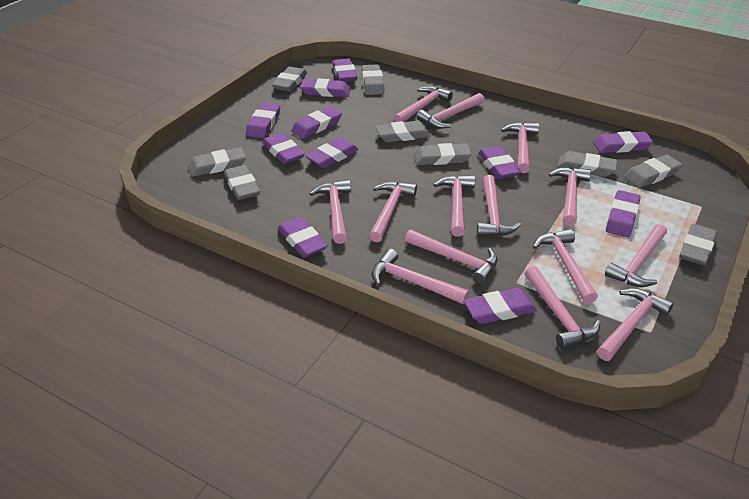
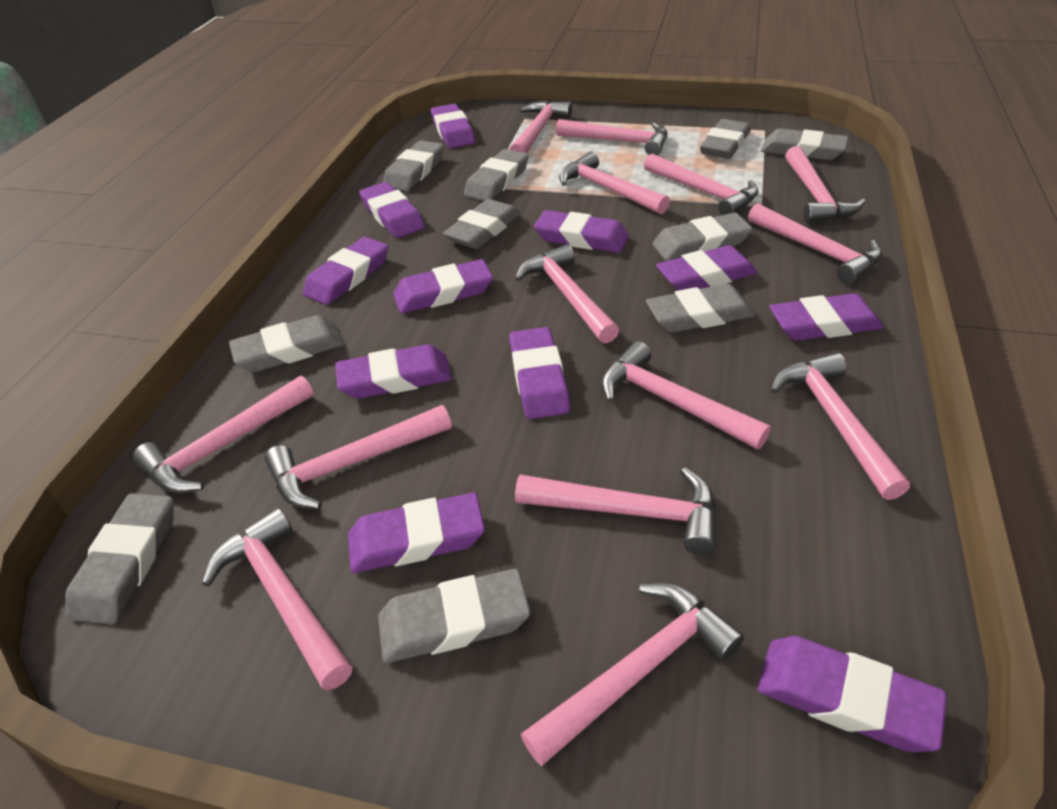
grey eraser: [188,147,246,177] [224,165,260,200] [272,66,307,92] [362,64,385,95] [376,121,431,142] [414,143,471,165] [557,151,618,177] [624,155,682,188] [679,224,717,266] = 9 -> [65,493,174,624] [229,315,344,372] [378,569,530,663] [383,141,444,191] [443,199,520,249] [464,149,529,201] [646,284,755,333] [653,213,752,261] [700,119,751,159] [761,128,849,160] = 10

